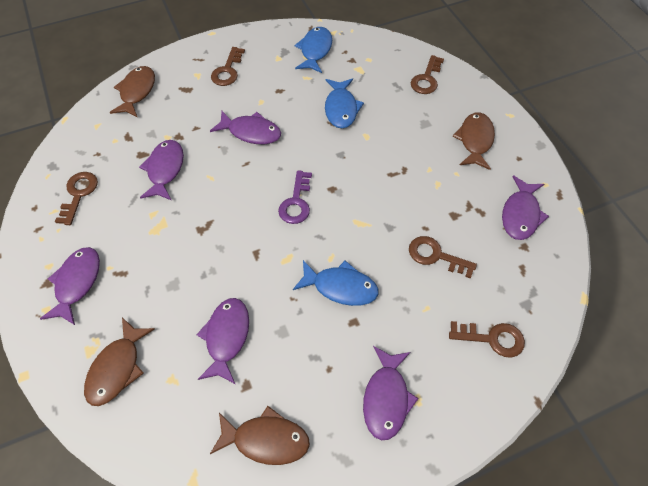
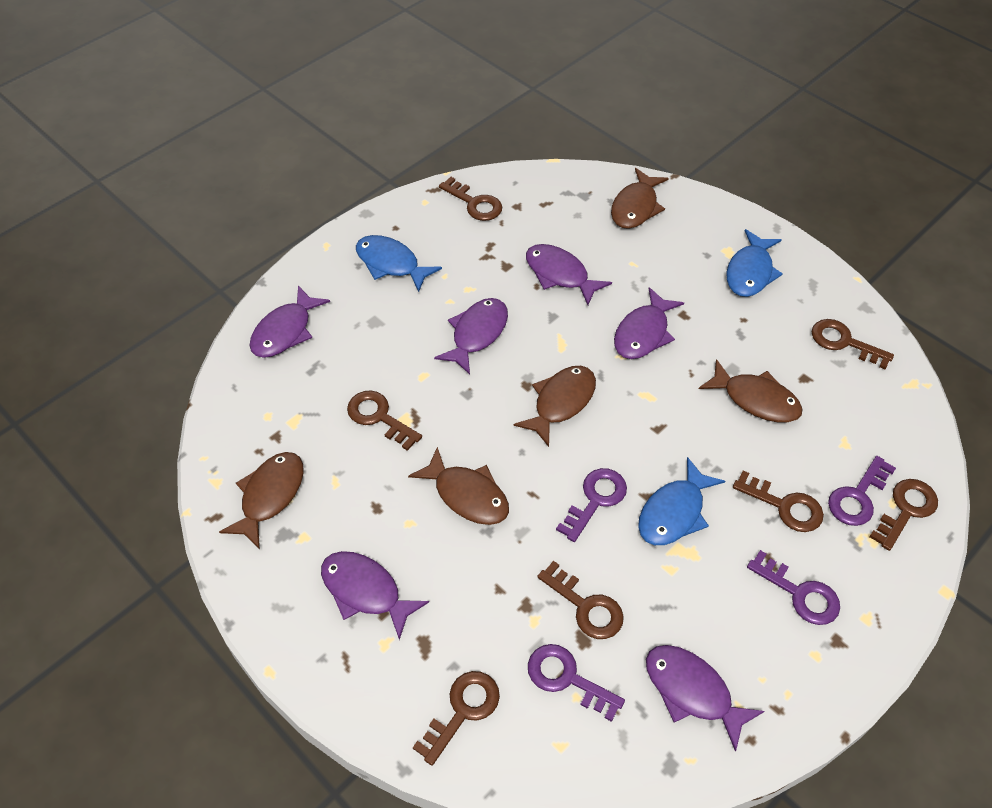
brown fish: [84,318,155,406] [110,66,155,118] [210,406,310,465] [453,112,495,170] = 4 -> [219,452,304,549] [408,447,509,525] [514,366,596,447] [611,168,669,229] [699,359,803,422] = 5
brown key: [55,172,98,225] [211,47,245,86] [409,236,477,279] [411,55,444,94] [449,321,525,358] = 5 -> [347,391,422,451] [413,671,500,766] [439,177,502,221] [537,561,624,639] [733,471,824,532] [812,319,894,369] [869,479,938,551] = 7
purple key: [278,170,312,224] = 1 -> [528,644,625,722] [556,468,627,542] [747,550,840,625] [828,456,896,526] = 4

